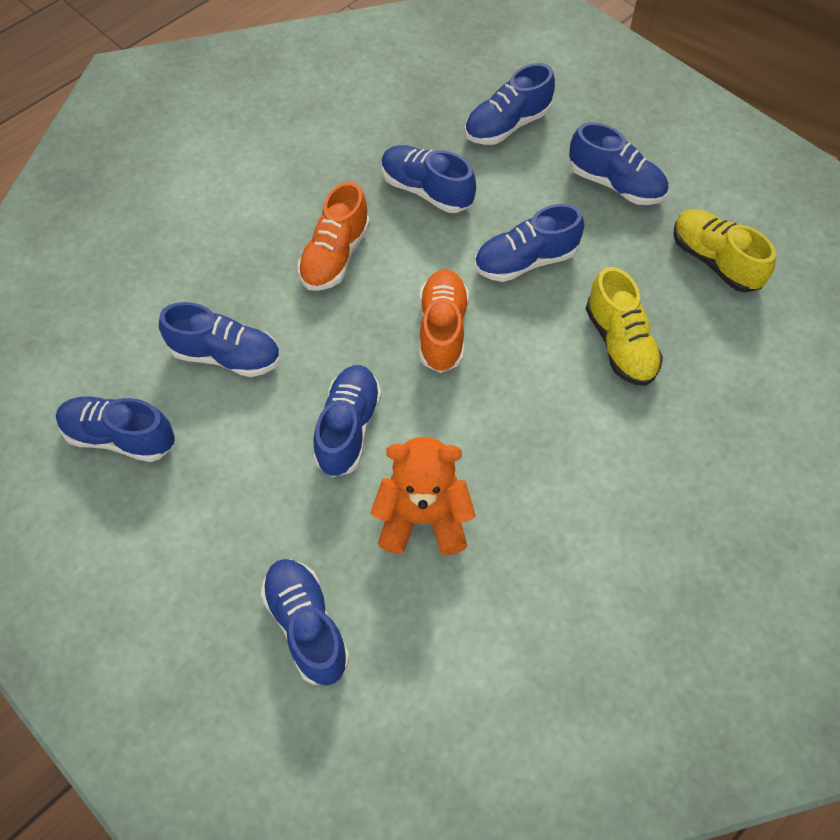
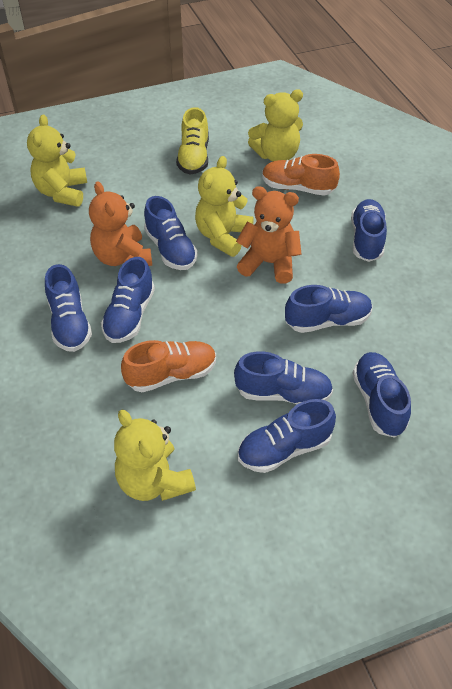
orange teddy bear: [371,437,475,555] = 1 -> [89,181,152,266] [236,186,302,284] = 2
yellow shoe: [586,267,663,386] [673,210,776,293] = 2 -> [176,107,209,174] = 1
yellow teddy bear: none = 0 -> [27,114,87,207] [114,410,196,501] [195,156,254,257] [248,89,303,162] = 4

